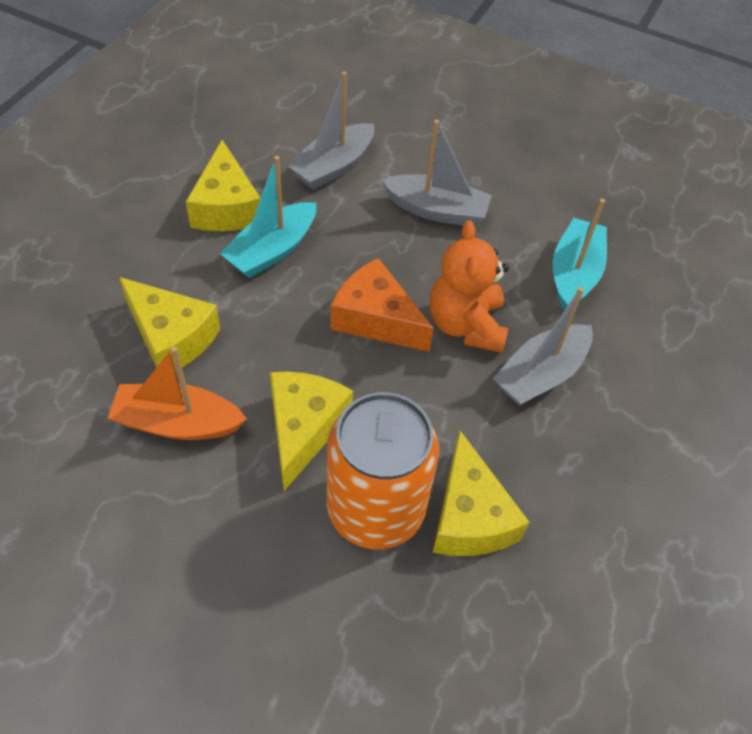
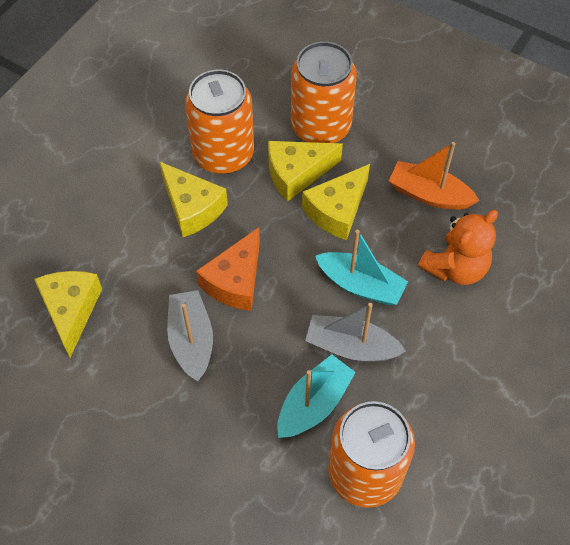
grey boat: [287,72,375,190] [382,120,492,225] [493,287,593,406] = 3 -> [167,290,213,381] [305,303,406,362] = 2
orange can: [326,392,440,549] = 1 -> [185,70,254,174] [291,41,357,143] [328,401,415,508] = 3

